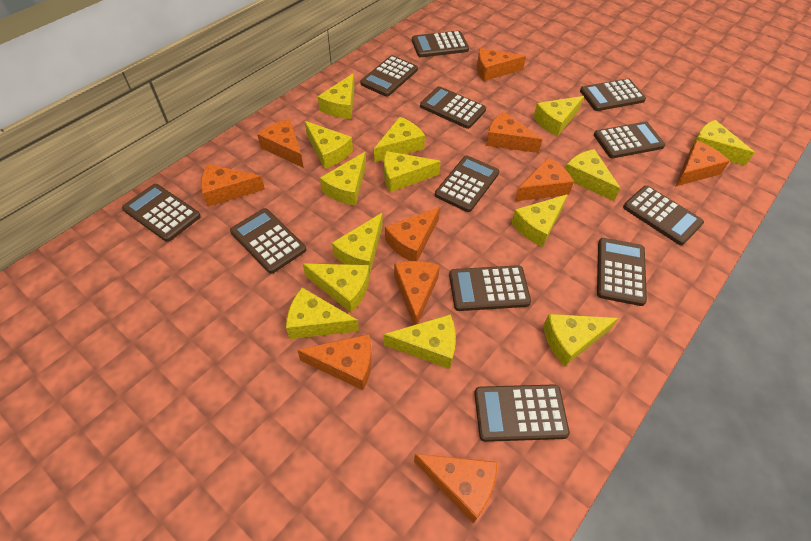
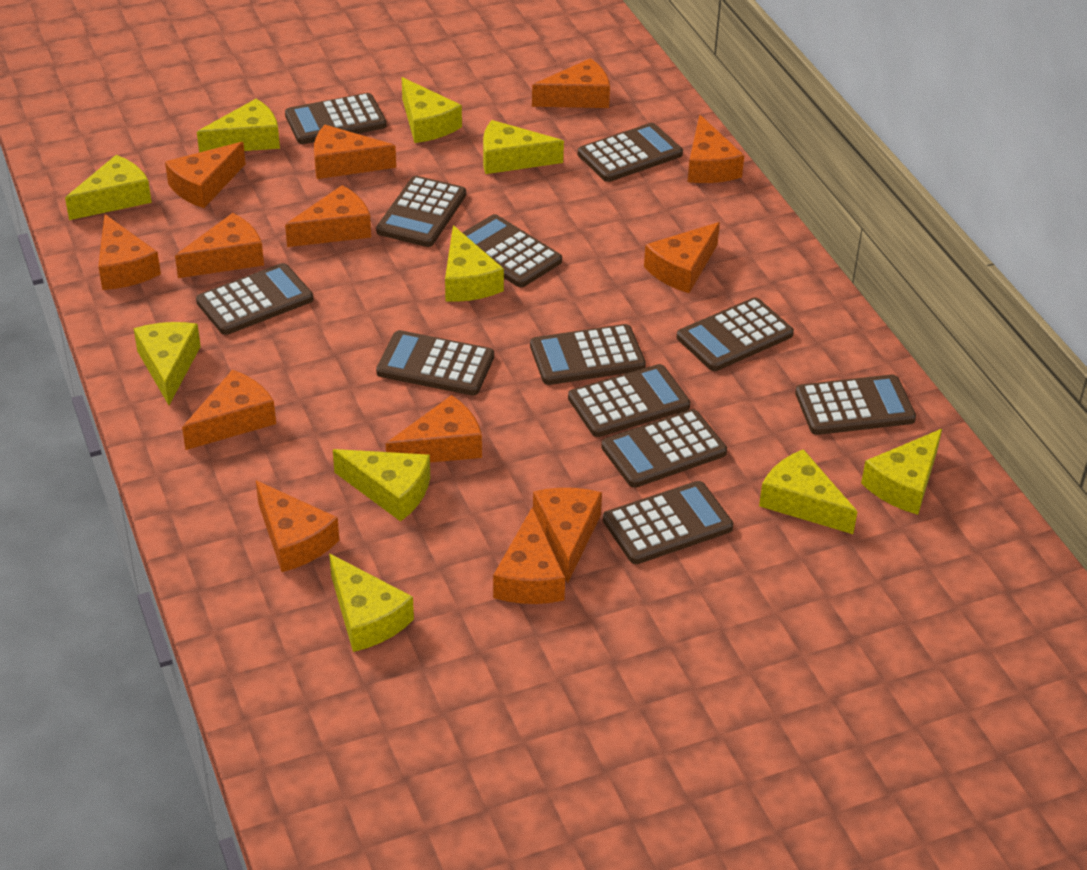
orange cheese: [201,164,265,207] [257,119,304,168] [297,334,372,390] [385,207,440,261] [394,261,440,325] [414,454,497,523] [477,48,526,81] [486,112,543,153] [515,157,574,201] [675,141,730,187] = 10 -> [98,214,161,290] [165,142,246,208] [175,213,264,278] [182,369,276,450] [256,480,339,572] [285,185,371,247] [314,125,396,179] [386,395,482,463] [493,507,565,604] [532,58,610,108] [533,488,602,583] [644,222,720,293] [688,115,744,183] = 13
yellow cheese: [286,288,359,339] [303,264,369,313] [304,121,353,169] [318,73,354,119] [320,152,366,206] [332,213,383,274] [374,117,425,162] [384,151,441,192] [384,314,456,369] [511,194,568,247] [533,96,584,137] [543,314,618,367] [565,149,620,201] [690,120,755,166] = 14 -> [65,155,152,220] [134,322,201,405] [197,99,280,153] [329,554,414,652] [333,449,430,522] [402,77,462,143] [445,225,504,302] [483,120,564,174] [759,449,858,534] [861,429,942,515] = 10

